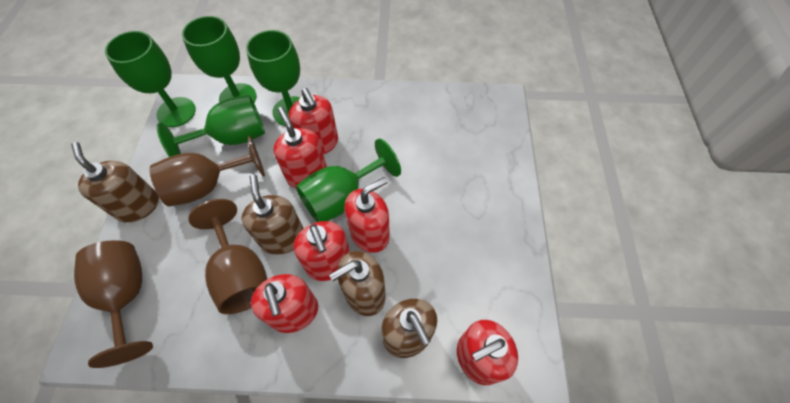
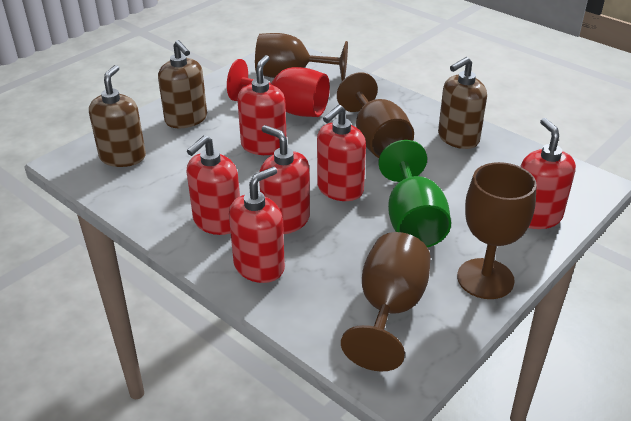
brown goblet: [74,240,153,368] [150,136,265,207] [188,199,267,314] = 3 -> [255,33,348,81] [337,72,414,158] [341,232,431,372] [457,162,537,299] = 4
brown soap dispenser: [72,142,159,223] [242,174,304,255] [329,251,386,316] [381,299,437,358] = 4 -> [89,65,146,167] [158,40,207,128] [438,57,487,149] = 3
green goblet: [105,31,196,127] [157,95,265,157] [182,16,256,103] [246,30,300,126] [296,138,401,222] = 5 -> [378,140,451,247] = 1
red goblet: none = 0 -> [227,59,330,117] = 1

